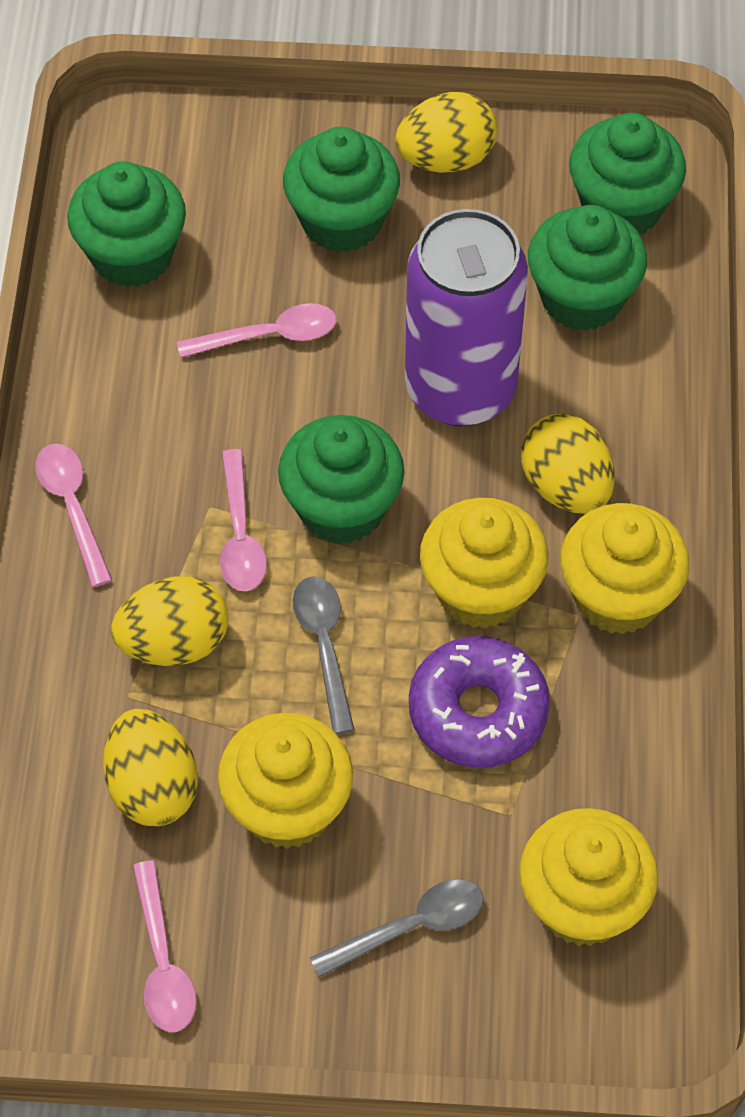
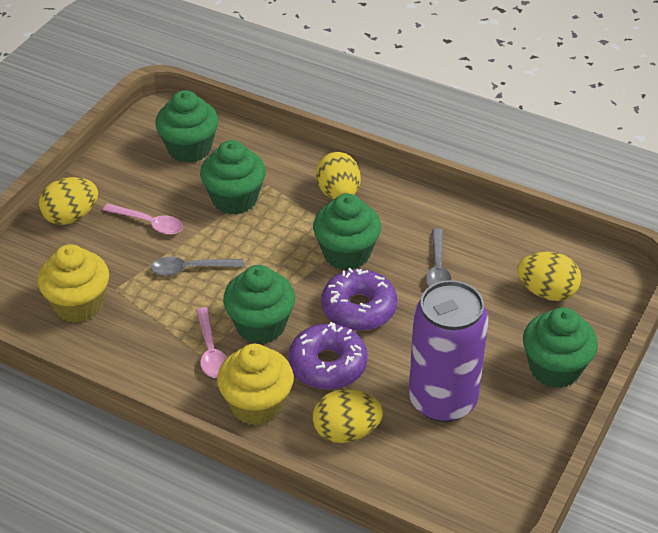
pink spoon: [35,444,112,587] [133,860,196,1032] [177,303,336,358] [220,449,267,591] = 4 -> [103,203,183,235] [196,307,226,378] = 2
purple donut: [409,636,550,768] = 1 -> [288,322,368,390] [321,268,397,331] = 2
yellow cupcake: [218,713,353,849] [420,498,548,629] [519,808,658,946] [560,503,689,635] = 4 -> [38,244,109,323] [217,344,294,426] = 2

